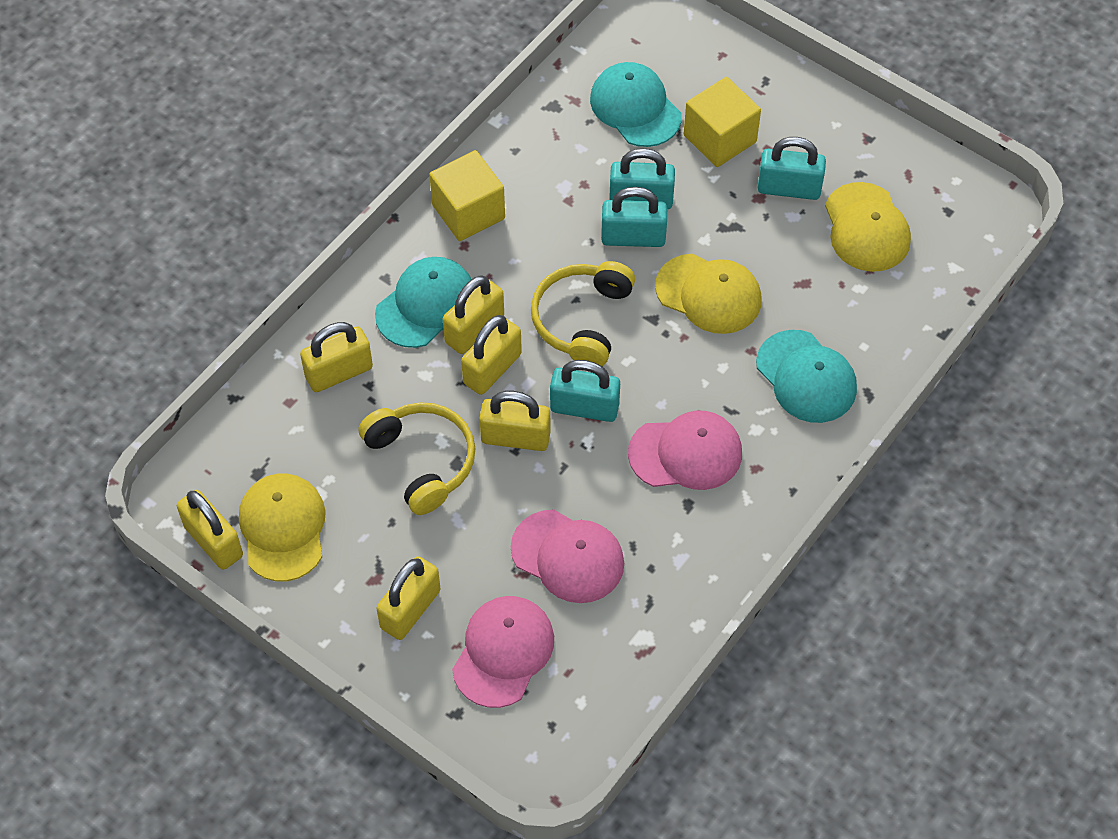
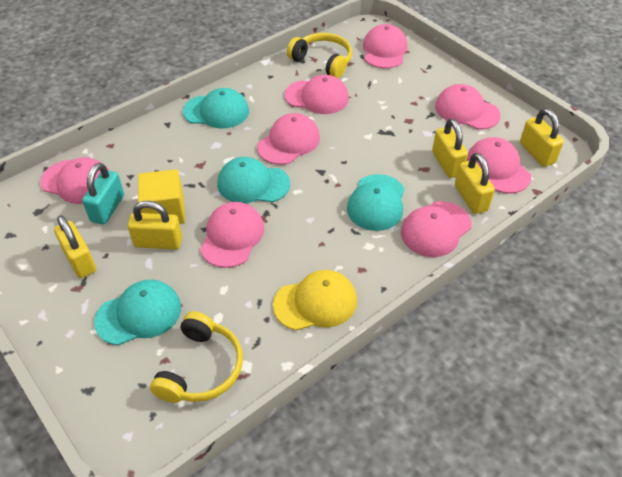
pink cap: [452,596,554,708] [511,510,624,603] [628,410,742,490] = 3 -> [40,157,109,204] [200,202,264,268] [257,113,320,165] [284,75,349,114] [363,24,407,69] [401,201,472,257] [435,84,501,130] [467,137,531,194] = 8
turquoise cap: [375,257,472,348] [590,62,682,147] [756,330,857,423] = 3 -> [94,280,181,345] [183,88,249,128] [217,157,290,203] [347,174,405,231] = 4
turquoise padlock: [550,360,620,422] [601,187,667,247] [609,148,675,209] [757,137,826,200] = 4 -> [82,163,124,225] = 1
yellow cap: [239,473,326,581] [655,254,762,334] [825,182,911,272] = 3 -> [273,270,357,330] = 1
yellow cube: [429,150,505,241] [684,77,761,167] = 2 -> [138,169,185,224] = 1
yellow padlock: [177,490,243,570] [300,322,373,392] [376,556,440,640] [443,275,504,354] [461,315,522,395] [479,391,550,451] = 6 -> [54,215,96,278] [128,201,182,249] [432,119,468,178] [455,153,495,214] [520,108,564,167] = 5

